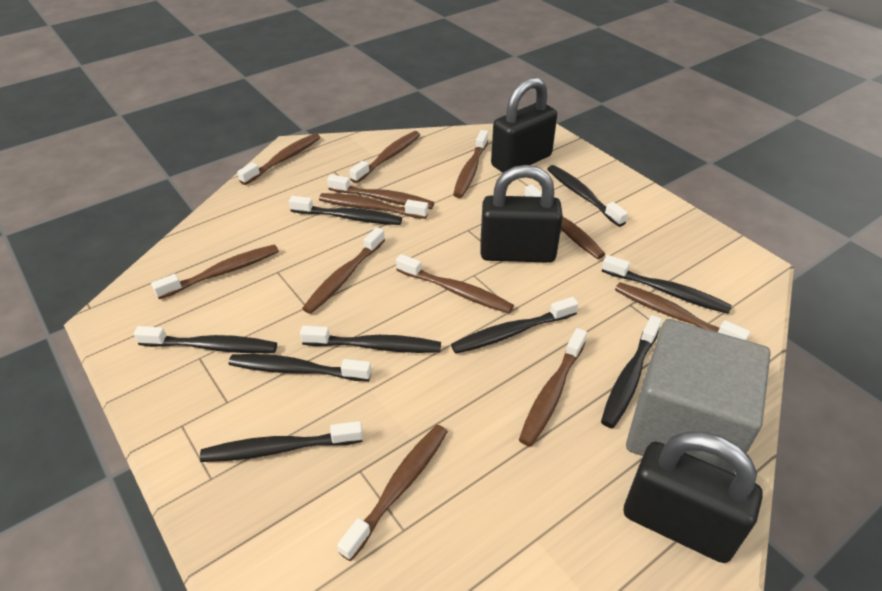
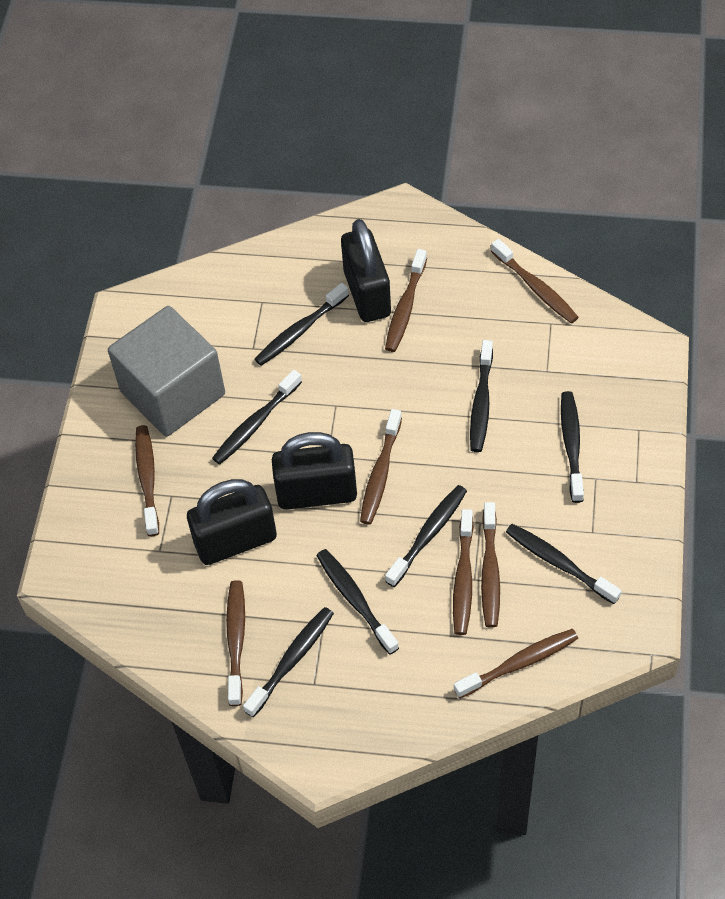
black toothbrush: [134,326,277,353] [200,421,363,462] [229,354,371,382] [289,196,402,225] [300,326,441,353] [451,297,579,354] [547,165,628,227] [601,315,662,428] [602,255,732,314] = 9 -> [212,370,302,464] [243,607,334,717] [255,283,349,366] [316,549,399,654] [385,485,467,587] [470,340,493,452] [506,524,621,604] [561,391,584,503] = 8
brown toothbrush: [151,244,279,299] [237,133,320,185] [302,227,385,314] [319,193,428,219] [327,174,434,209] [337,425,447,561] [349,131,420,183] [396,254,514,313] [453,130,488,198] [519,328,587,446] [524,185,605,259] [615,282,750,341] = 12 -> [135,425,159,536] [226,580,245,706] [360,409,402,525] [385,249,427,352] [453,509,474,635] [454,629,578,699] [481,502,500,627] [491,239,579,323] = 8

